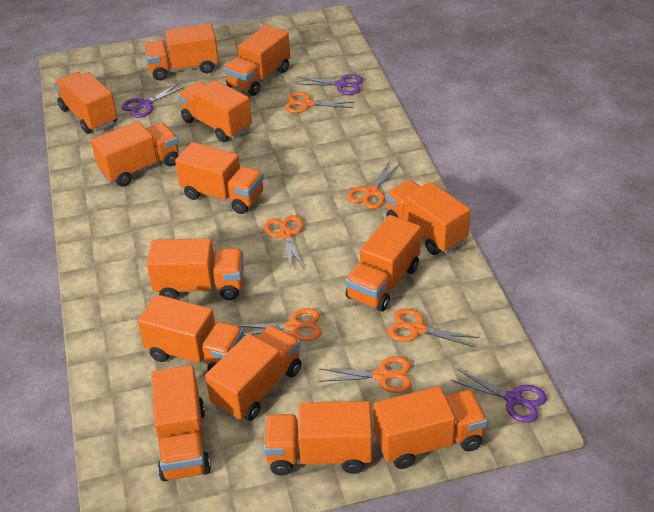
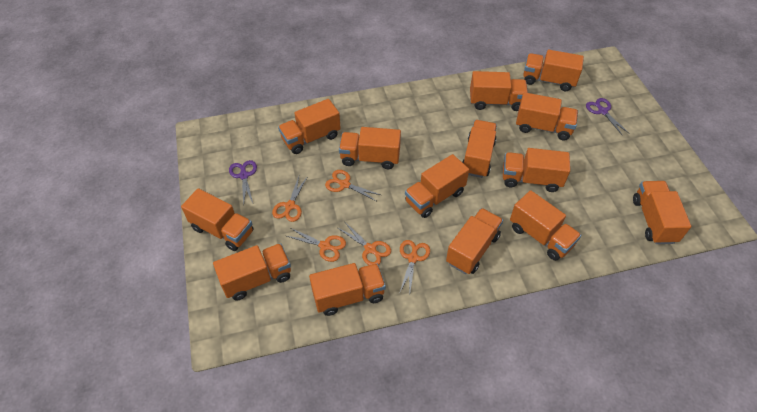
orange scissors: [236,308,322,341] [264,215,304,269] [285,92,355,113] [319,356,412,393] [347,161,401,209] [387,309,479,347] = 6 -> [272,176,308,222] [286,228,346,262] [325,170,381,201] [338,221,391,265] [399,240,430,294] = 5
purple scissors: [121,83,186,118] [295,74,363,95] [451,369,547,423] = 3 -> [229,160,257,205] [586,98,629,136] = 2

